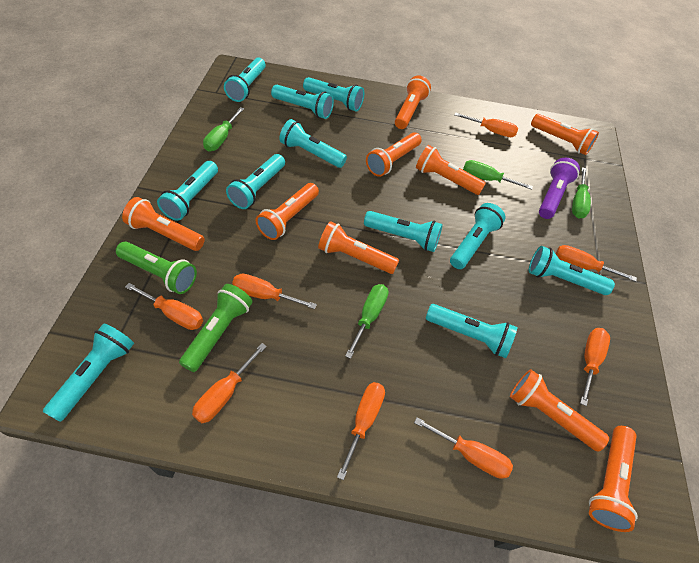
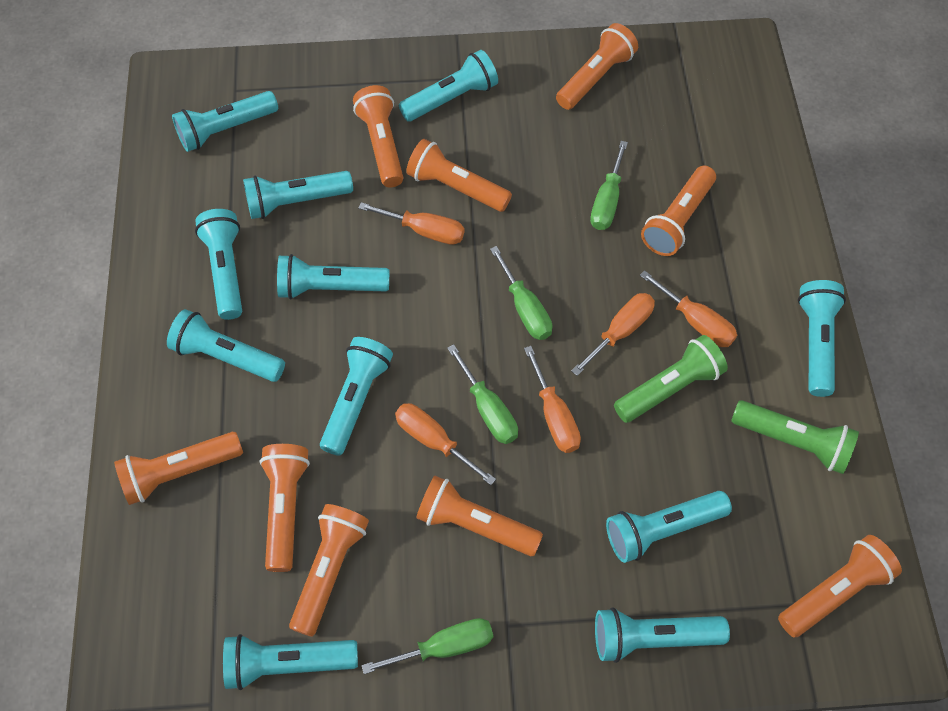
orange screwdriver: [125,283,203,330] [192,343,267,423] [232,274,317,309] [337,382,385,480] [414,417,513,479] [454,112,518,137] [556,245,637,282] [580,328,610,406] = 8 -> [358,202,464,245] [395,403,496,485] [524,346,581,453] [571,293,655,376] [640,270,737,347] = 5
purple flashlight: [539,158,580,219] = 1 -> none = 0

